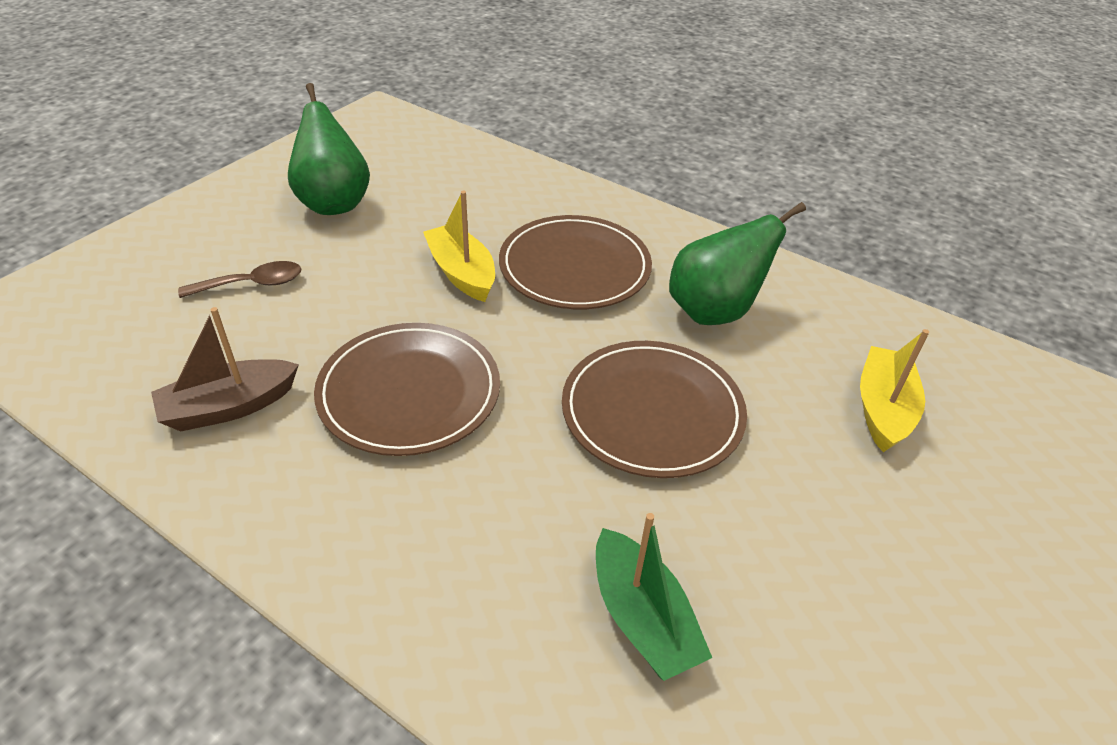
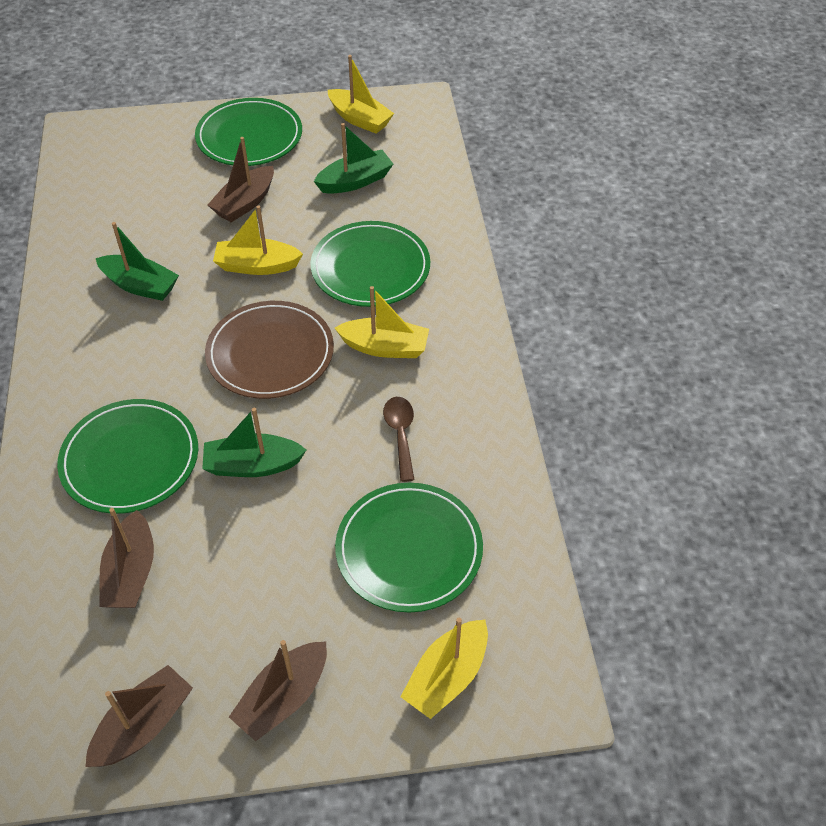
brown boat: [151,307,299,431] = 1 -> [85,665,193,767] [99,508,154,608] [208,137,274,222] [229,640,327,741] = 4
brown plate: [314,323,500,456] [499,215,652,309] [562,341,747,478] = 3 -> [205,301,334,399] = 1
green boat: [596,513,712,681] = 1 -> [96,222,179,301] [202,408,306,477] [314,123,393,194] = 3
green pear: [288,83,370,215] [669,202,806,325] = 2 -> none = 0
green plate: none = 0 -> [57,399,198,514] [195,98,302,166] [310,221,430,307] [335,483,483,613] = 4
yellow boat: [423,191,495,302] [860,329,929,452] = 2 -> [213,205,303,275] [328,55,394,134] [335,286,429,358] [400,618,488,719] = 4

